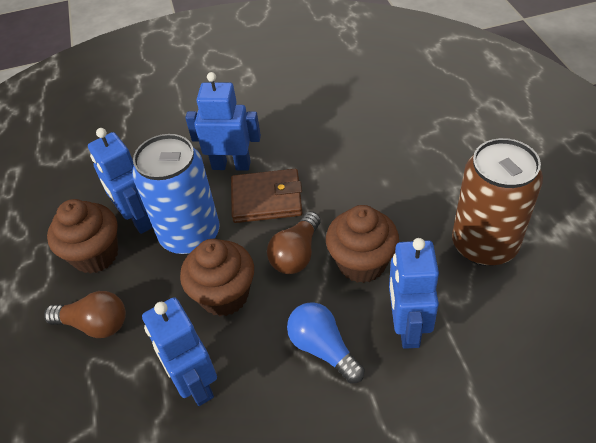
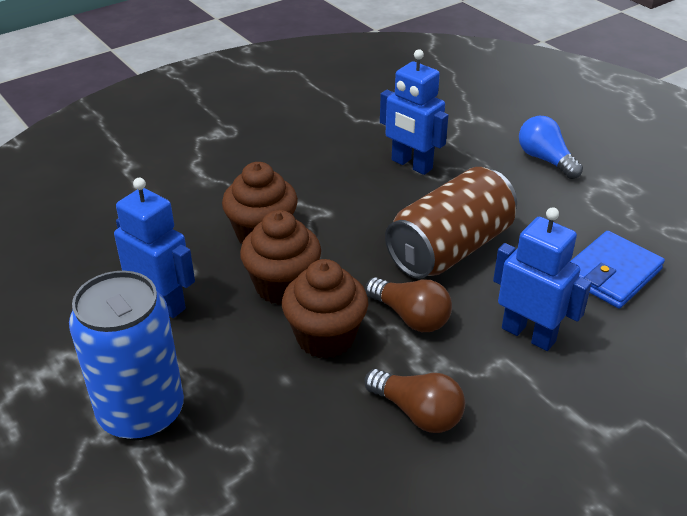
blue robot: [88,128,153,234] [142,297,217,406] [185,72,261,171] [389,238,439,349] = 4 -> [114,178,195,318] [380,49,449,175] [493,207,592,351] = 3
blue wallet: none = 0 -> [570,231,665,309] = 1
brown wallet: [231,169,302,223] = 1 -> none = 0

